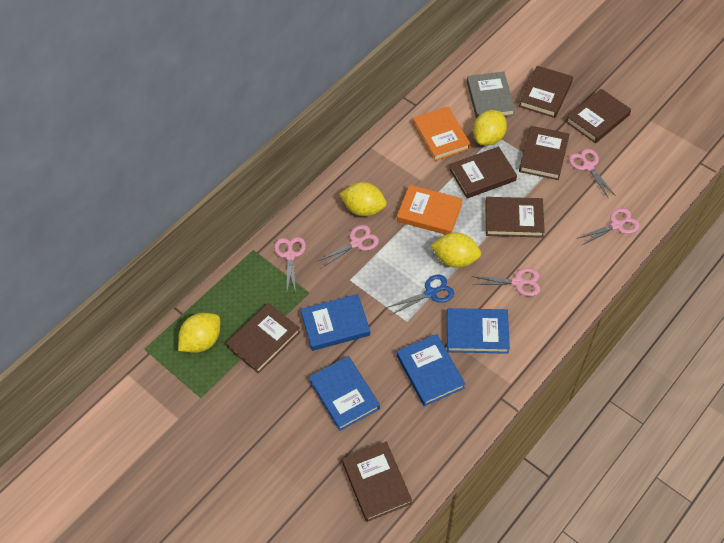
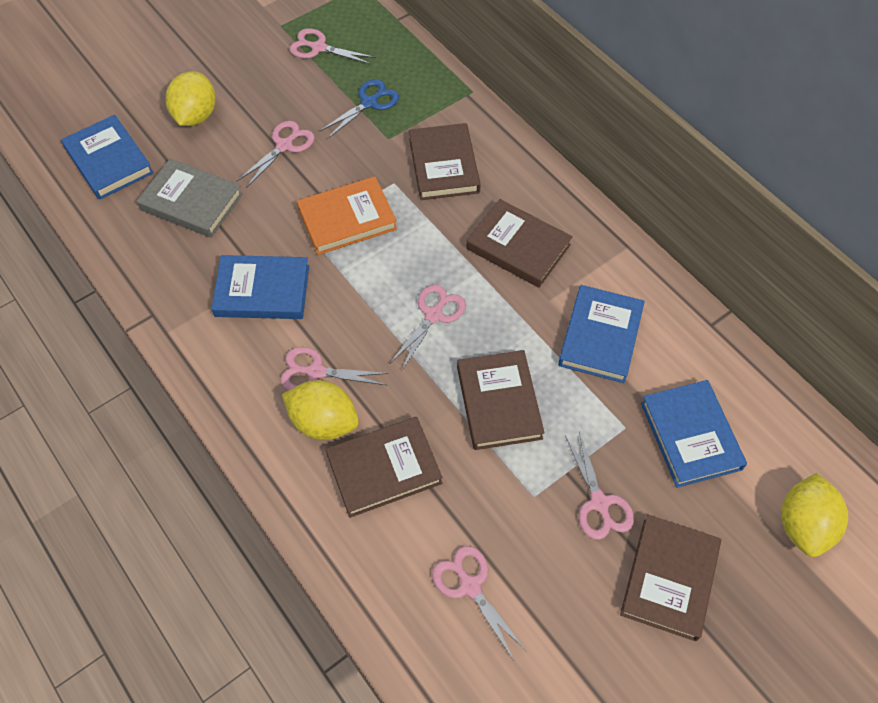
brown book: [226,303,301,374] [342,442,412,522] [450,147,517,198] [485,197,545,238] [519,66,573,118] [519,126,570,180] [566,89,631,143] = 7 -> [326,417,442,518] [409,123,481,200] [457,350,545,450] [466,199,572,288] [620,515,721,641] = 5
orange book: [397,185,463,235] [413,107,471,161] = 2 -> [297,176,397,255] = 1
pink scissors: [274,237,306,293] [316,225,379,268] [471,268,540,296] [569,149,616,199] [576,208,640,246] = 5 -> [237,121,315,188] [280,347,390,390] [290,28,376,65] [390,284,466,371] [432,546,527,661] [565,432,634,540] = 6
yellow lemon: [178,313,220,353] [340,182,387,216] [431,232,481,268] [473,110,507,146] = 4 -> [166,72,216,126] [282,380,359,440] [781,473,848,557] = 3

